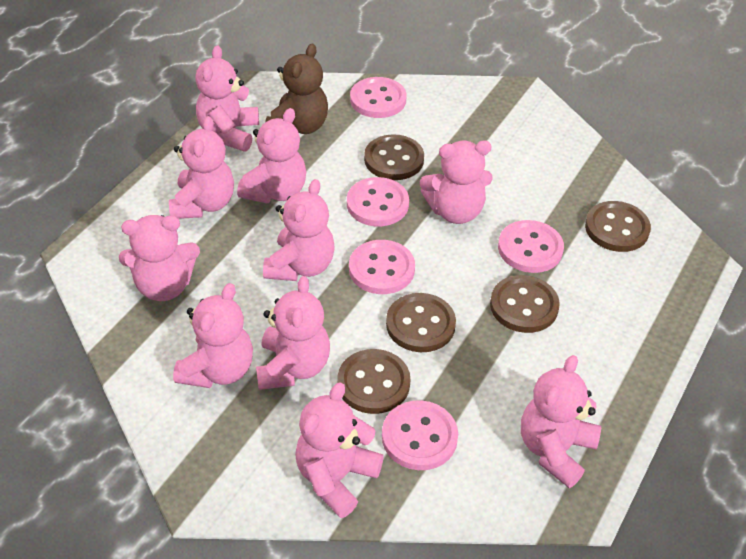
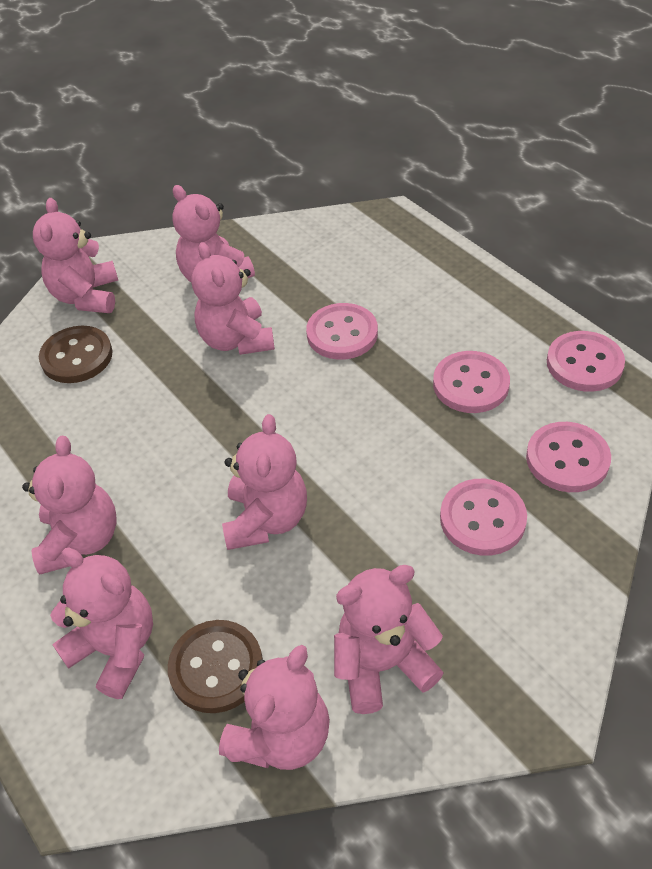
brown button: [337,349,411,414] [364,134,424,180] [386,293,456,352] [490,275,560,333] [585,201,651,252] = 5 -> [39,326,113,383] [168,620,263,713] = 2
brown teddy bear: [265,44,328,134] = 1 -> none = 0
pink teddy bear: [119,215,200,301] [169,116,234,219] [173,283,253,388] [195,45,259,151] [237,108,306,203] [256,276,330,390] [263,179,335,281] [295,382,384,518] [420,141,493,224] [521,355,601,488] = 10 -> [22,436,117,575] [33,198,118,313] [50,548,153,699] [172,185,255,283] [191,242,275,355] [219,645,330,770] [222,414,307,550] [334,565,444,714] = 8

